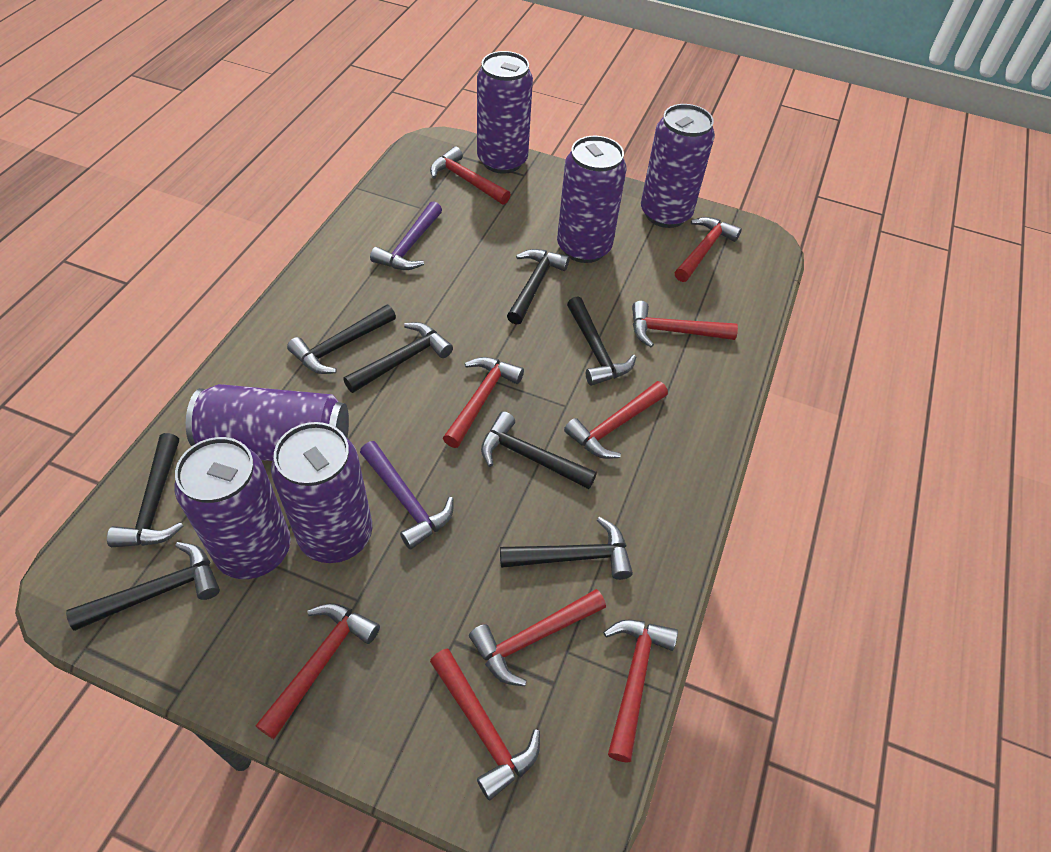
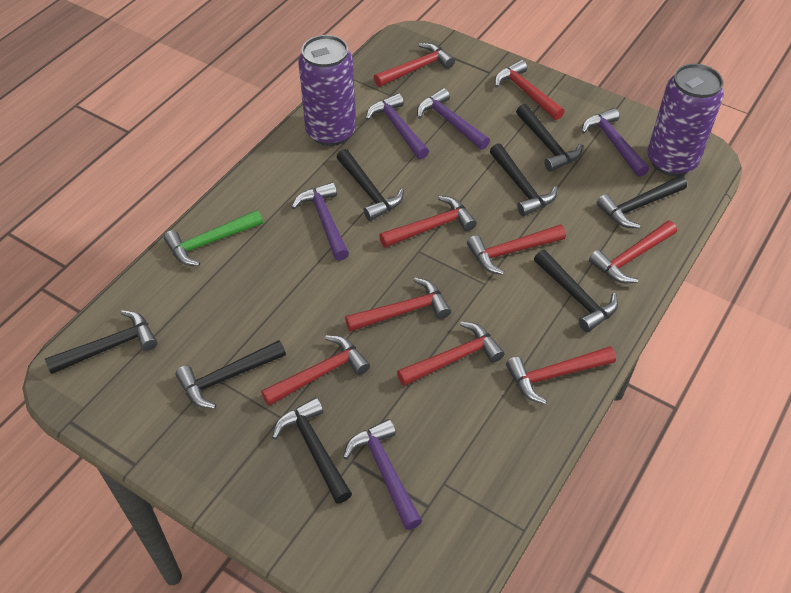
green hammer: none = 0 -> [164,210,263,266] = 1
purple can: [175,437,291,579] [186,384,349,461] [271,422,372,563] [477,51,533,174] [557,136,627,263] [641,104,715,228] = 6 -> [298,35,356,146] [647,64,724,176] = 2
purple hammer: [360,441,454,550] [370,201,442,270] = 2 -> [292,182,349,261] [343,419,422,530] [366,93,429,159] [417,88,490,150] [581,108,649,177] = 5

